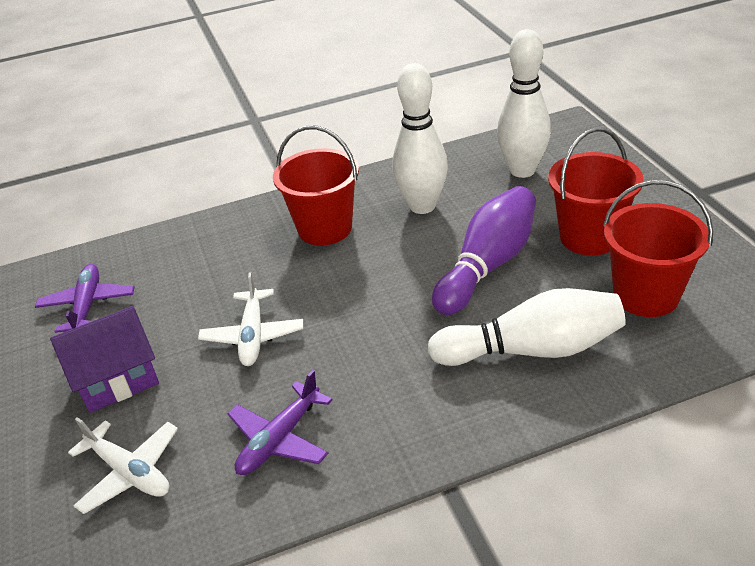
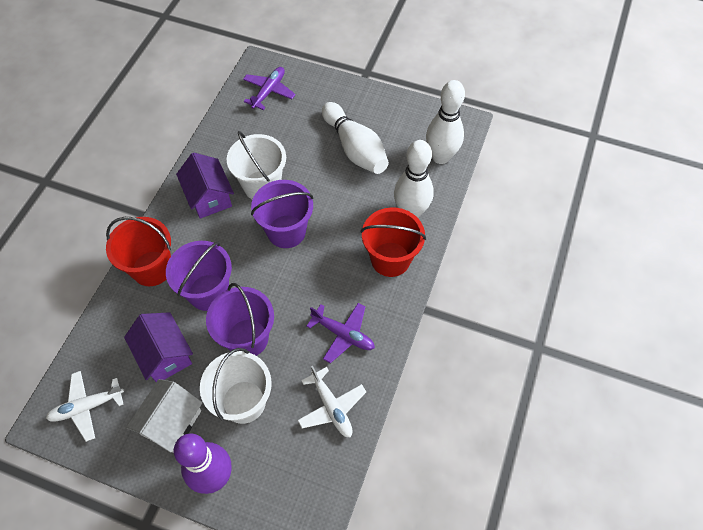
purple bucket: none = 0 -> [166,241,232,311] [206,283,274,356] [251,180,314,248] = 3
purple house: [50,306,159,413] = 1 -> [124,312,193,382] [176,152,234,219] = 2
red bucket: [273,126,359,246] [548,127,644,256] [603,180,713,317] = 3 -> [106,217,171,286] [361,207,426,277] = 2
white bucket: none = 0 -> [200,348,272,424] [227,131,286,200] = 2
white house: none = 0 -> [126,379,203,453] = 1

